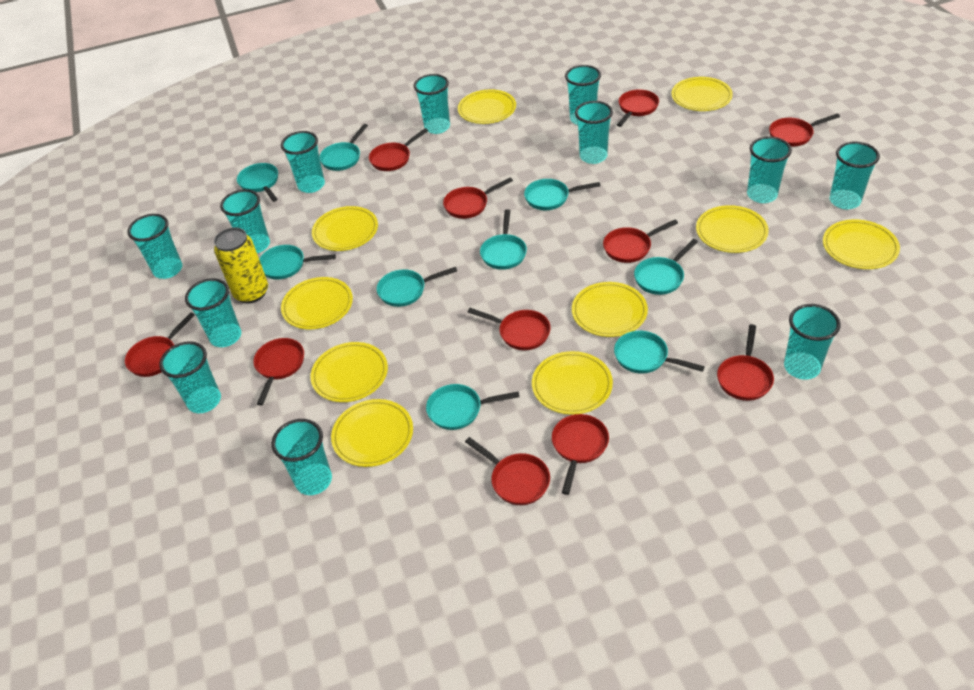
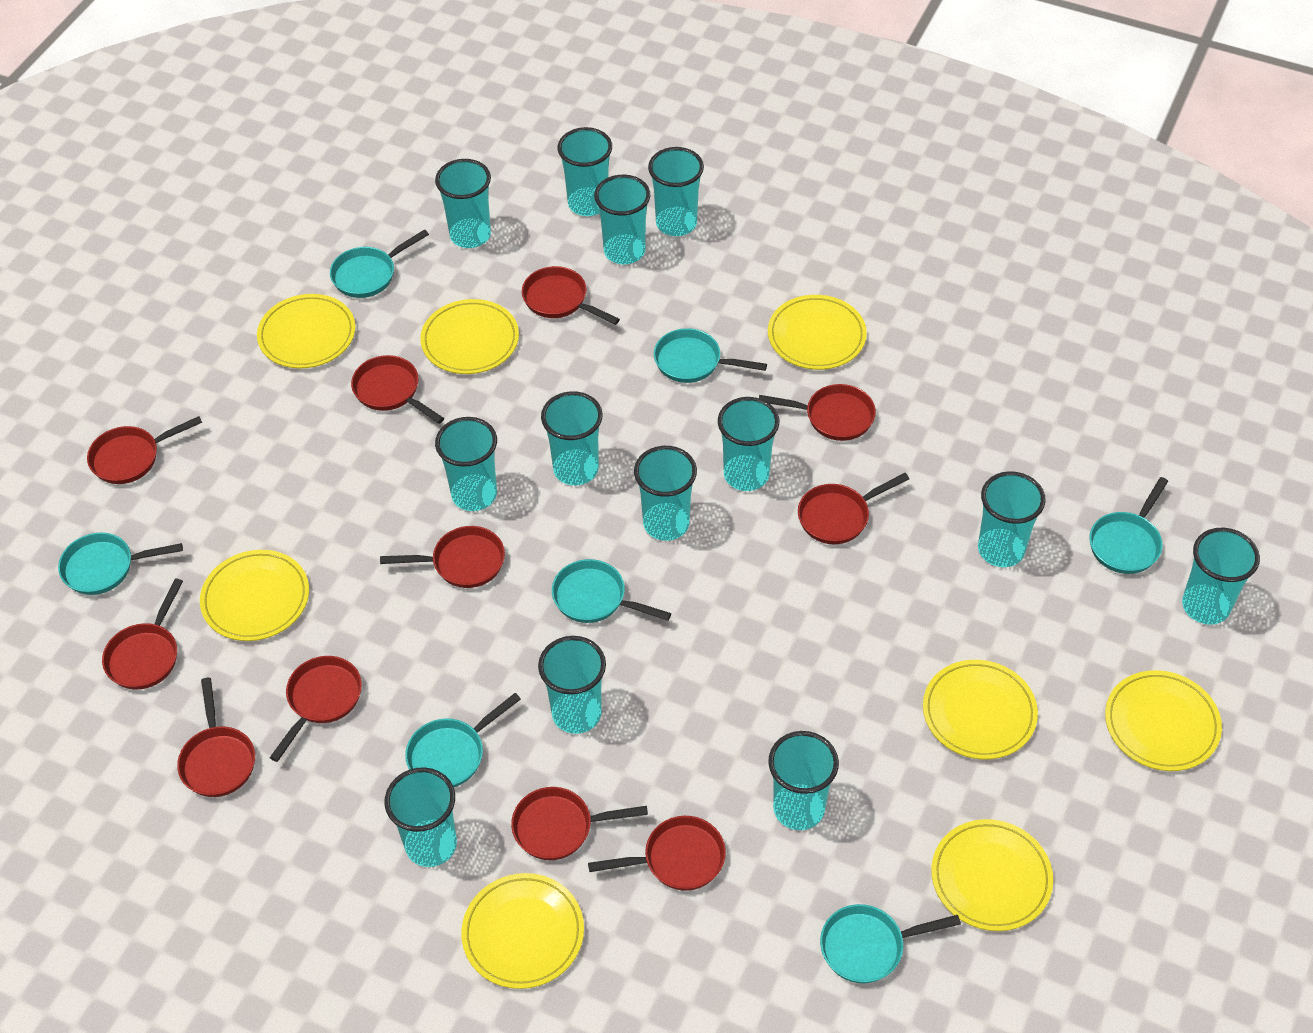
turquoise cup: [127,214,182,279] [159,341,221,413] [185,278,241,347] [220,189,270,253] [272,419,332,495] [281,131,325,193] [414,74,450,134] [565,65,601,125] [575,101,613,164] [747,136,792,203] [784,304,841,379] [830,141,880,209] = 12 -> [384,767,457,867] [435,159,491,248] [435,417,497,511] [538,636,606,734] [541,391,603,485] [558,127,612,216] [594,175,650,264] [634,446,697,541] [648,147,704,236] [718,397,779,491] [768,731,839,830] [978,471,1046,567] [1182,528,1260,624] = 13
turquoise pan: [237,163,278,202] [259,245,336,280] [319,124,368,171] [377,267,457,307] [426,384,519,430] [480,209,527,270] [524,179,601,210] [614,331,705,373] [634,239,698,295] = 9 -> [58,533,183,595] [330,229,429,298] [405,693,521,787] [552,559,671,623] [654,328,767,383] [820,904,961,983] [1089,477,1168,574] = 7
yellow can: [214,227,268,304] = 1 -> none = 0
yellow plate: [281,277,353,329] [310,342,388,402] [312,206,378,251] [331,399,413,467] [458,89,516,124] [532,351,613,415] [572,282,648,337] [671,77,733,111] [696,205,769,253] [823,220,900,269] = 10 -> [200,550,309,641] [257,294,356,368] [420,299,519,374] [461,873,584,989] [768,295,867,370] [923,660,1038,759] [931,819,1053,931] [1105,670,1222,771] = 8

